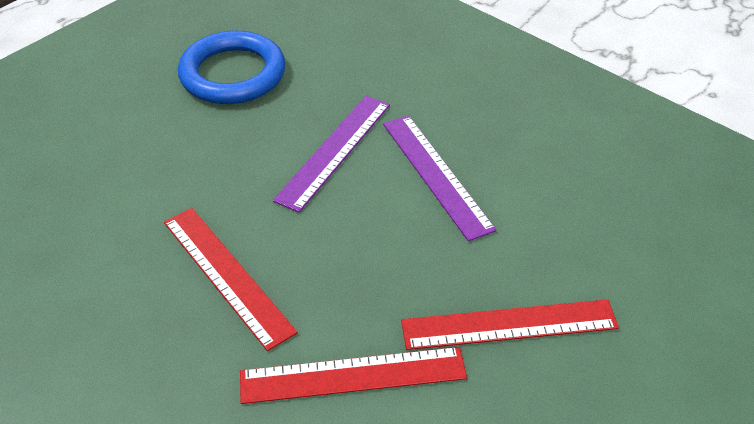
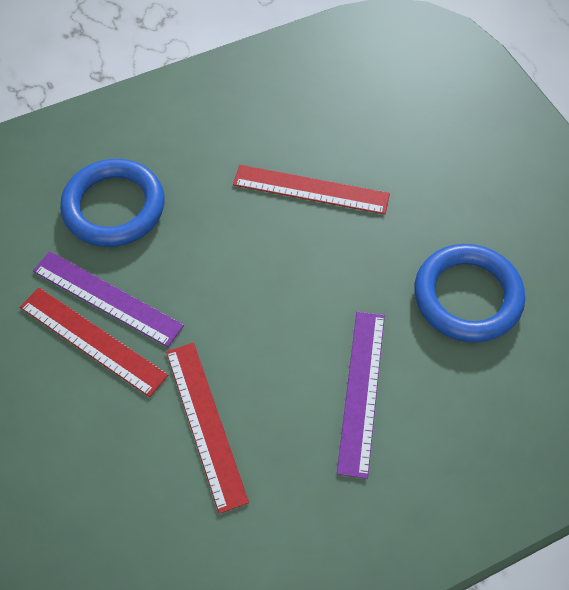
blue ring: [178,31,286,104] = 1 -> [60,159,165,247] [414,244,525,343] = 2

